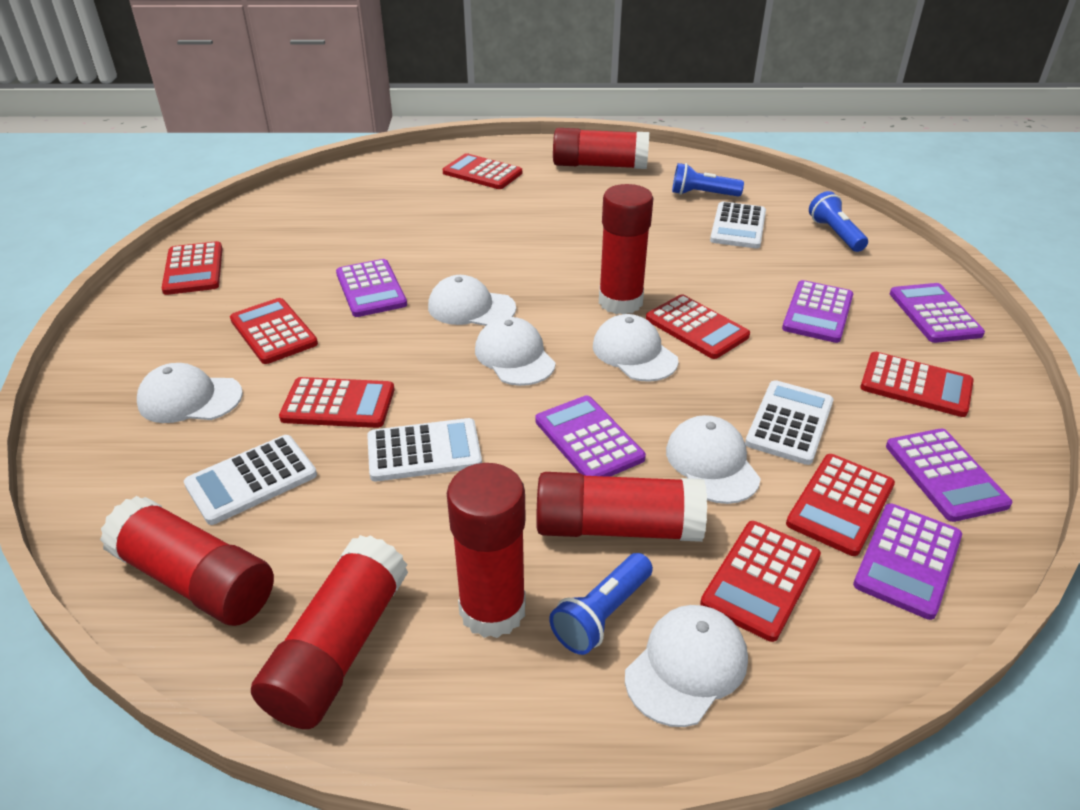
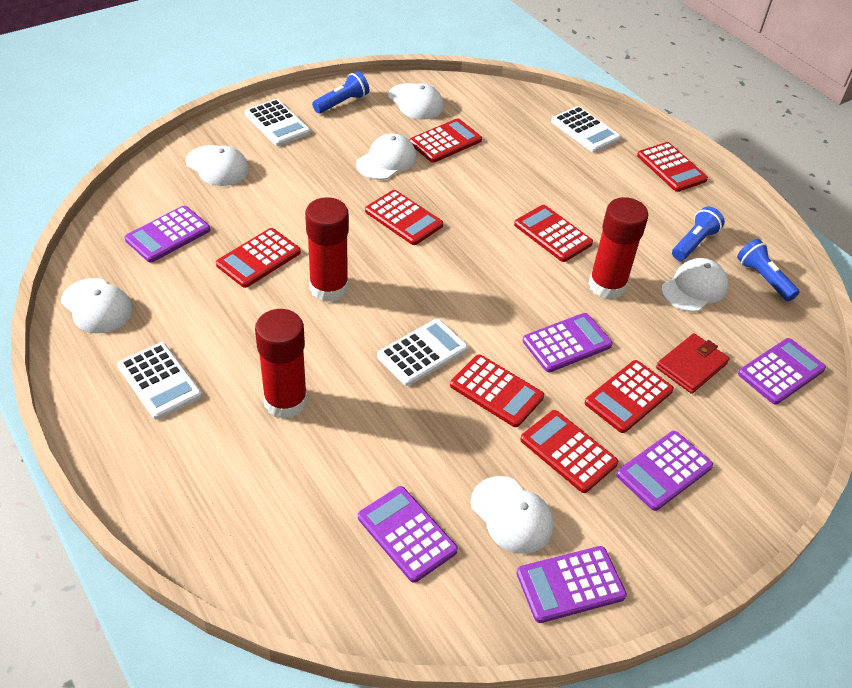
red glue stick: [100,496,274,626] [251,535,408,729] [447,463,526,638] [536,472,707,542] [553,128,649,169] [599,184,653,314] = 6 -> [255,309,307,419] [305,197,349,302] [588,197,648,299] = 3
red wallet: none = 0 -> [656,333,729,394] = 1

